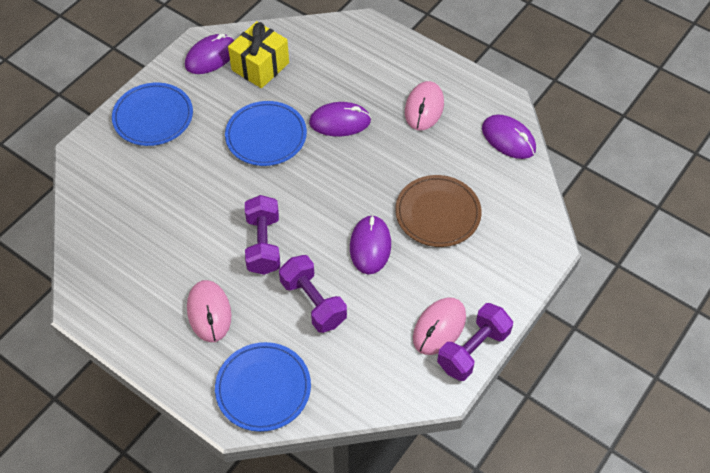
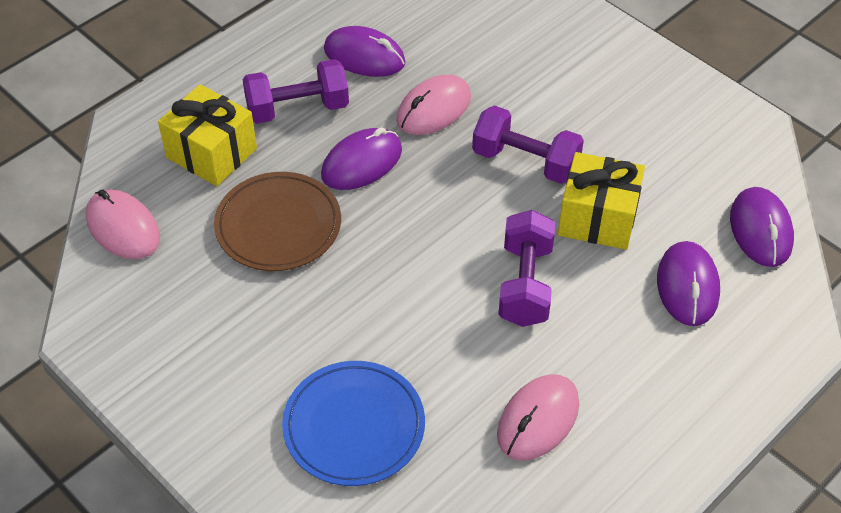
blue plate: [112,83,193,146] [215,342,311,432] [225,101,307,166] = 3 -> [282,361,425,486] = 1
yellow gift: [228,21,289,88] = 1 -> [158,84,257,186] [558,152,645,250] = 2

